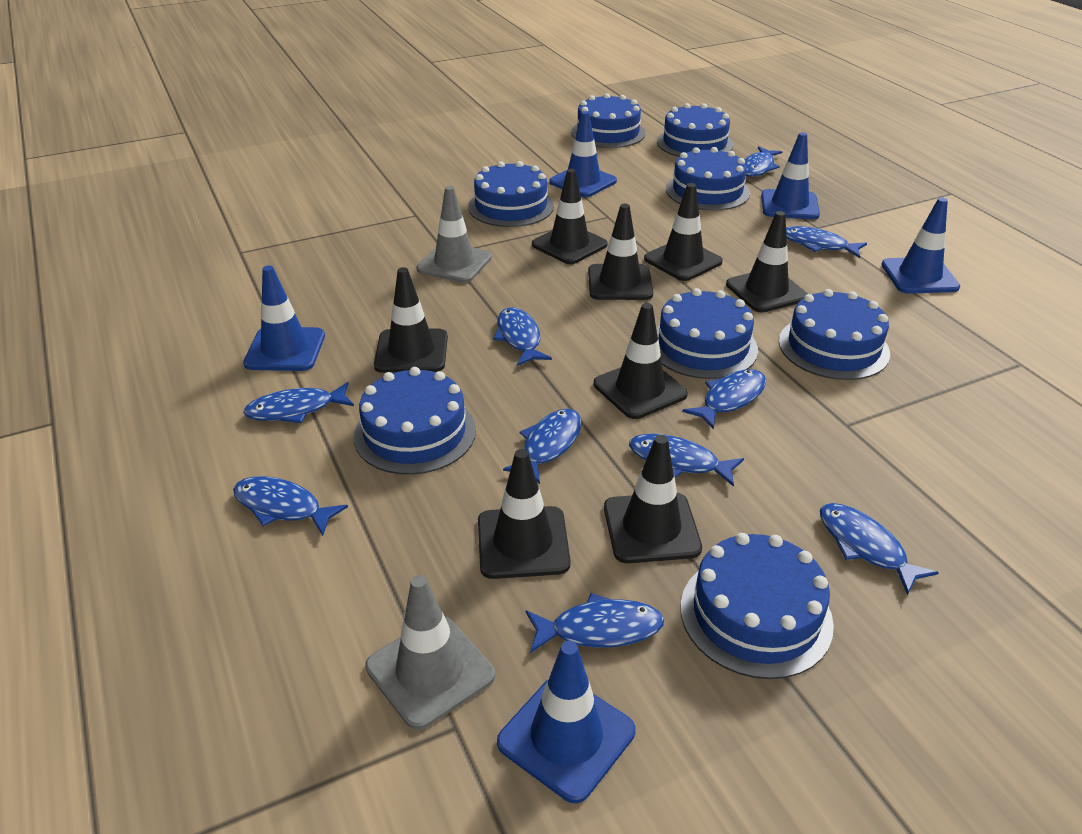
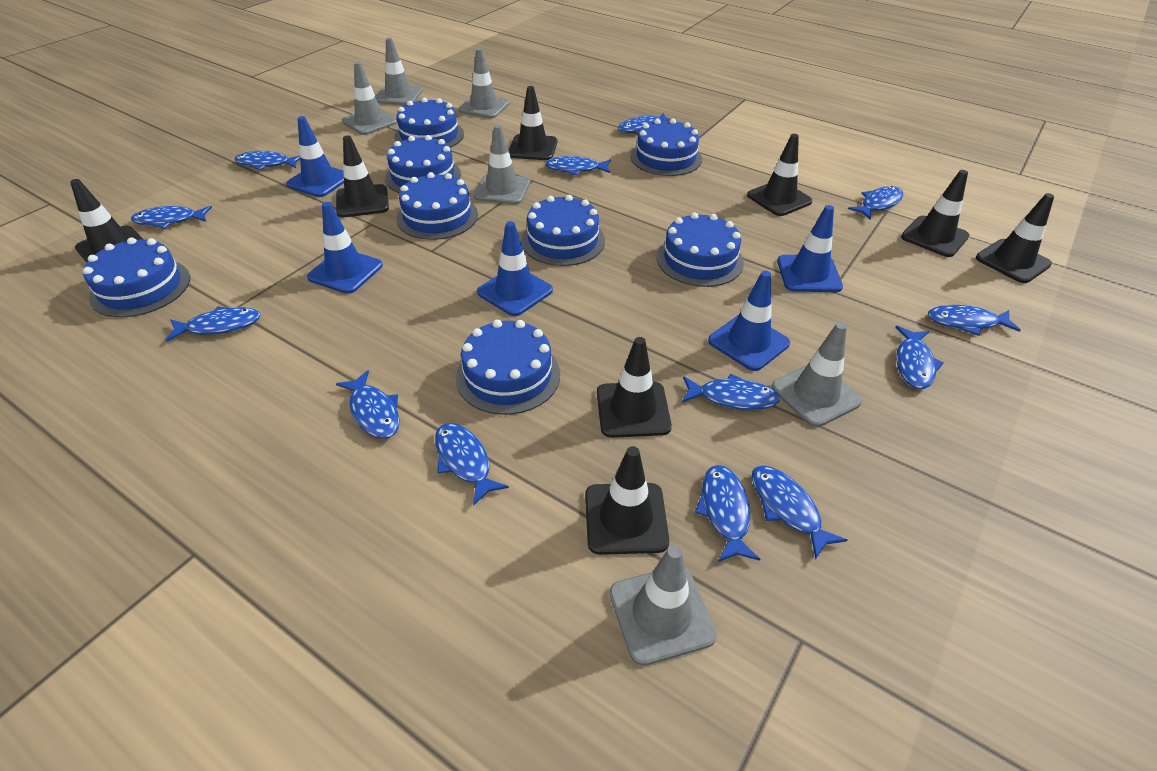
blue fish: [233,476,348,536] [243,382,354,423] [493,307,552,366] [503,409,581,484] [526,593,664,653] [629,434,744,487] [682,369,766,429] [744,146,782,177] [786,226,867,258] [820,503,939,595] = 10 -> [131,206,212,229] [166,306,261,342] [235,151,300,170] [336,370,399,439] [435,423,509,506] [545,156,611,176] [618,113,671,133] [682,374,780,410] [695,465,761,562] [752,466,847,560] [848,186,903,220] [896,326,944,389] [928,305,1021,336] = 13
grey traffic cone: [365,575,495,730] [416,186,492,283] = 2 -> [342,62,397,135] [375,37,423,105] [458,48,510,118] [474,125,530,205] [609,546,717,666] [771,322,862,427] = 6

